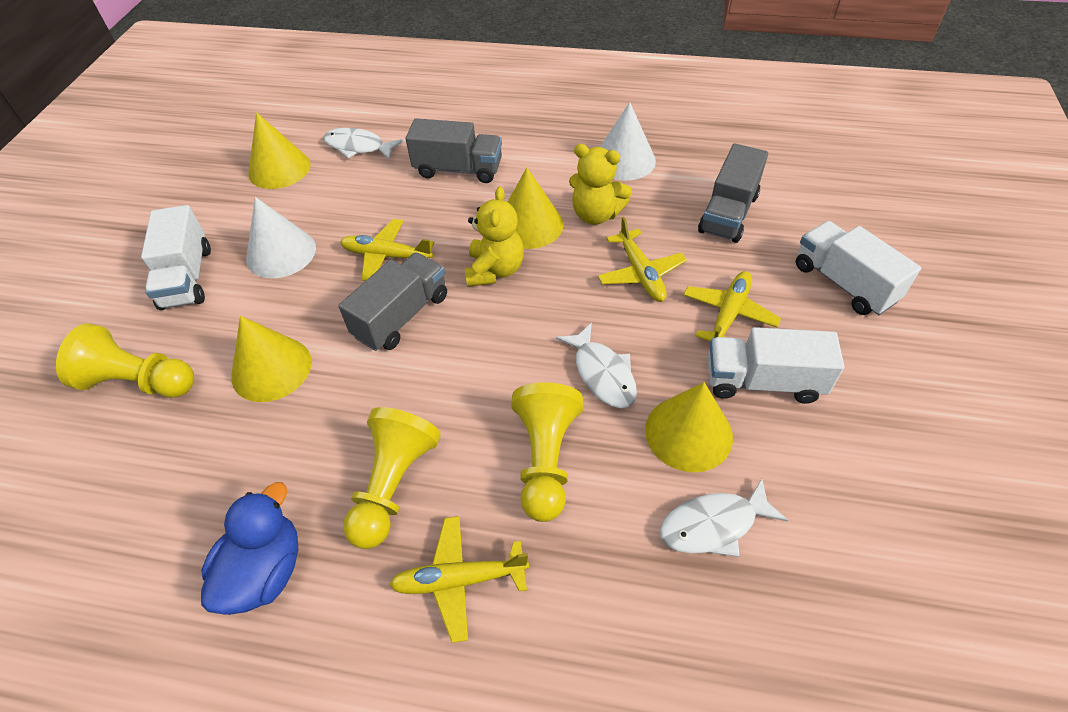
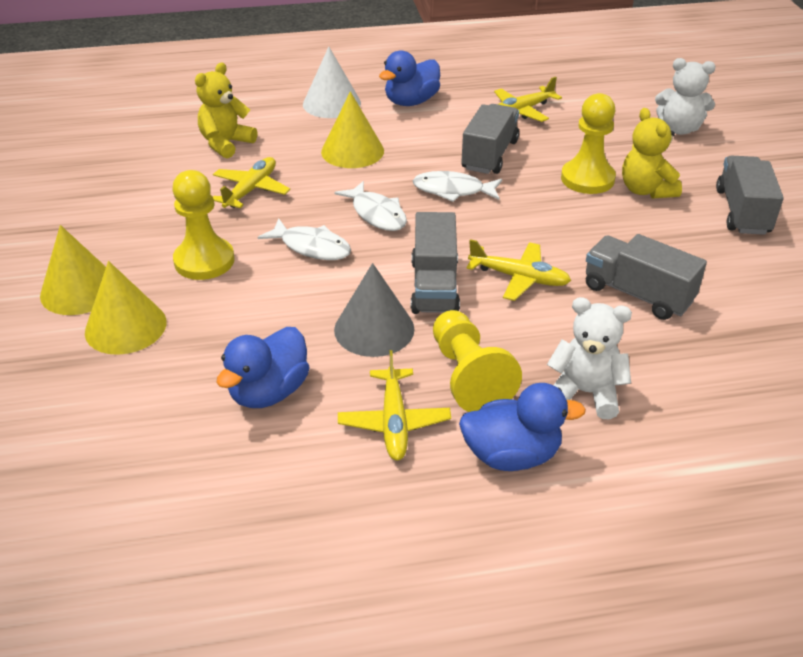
blue duck: [201,482,298,615] = 1 -> [216,327,309,408] [379,50,440,106] [459,383,586,471] = 3
grey cone: none = 0 -> [334,263,415,357] = 1
grey truck: [338,252,447,351] [406,118,502,183] [698,143,768,243] = 3 -> [411,212,460,314] [461,104,519,174] [586,234,707,320] [716,156,784,235] = 4
white cone: [246,197,316,278] [600,102,656,180] = 2 -> [303,47,361,118] = 1
white teddy bear: none = 0 -> [547,297,632,419] [655,58,716,135] = 2
white truck: [141,205,211,310] [708,327,844,404] [796,221,921,315] = 3 -> none = 0
yellow cone: [231,316,312,402] [248,112,311,189] [508,168,563,249] [645,382,733,472] = 4 -> [40,225,106,315] [85,261,167,355] [321,91,384,168] = 3

